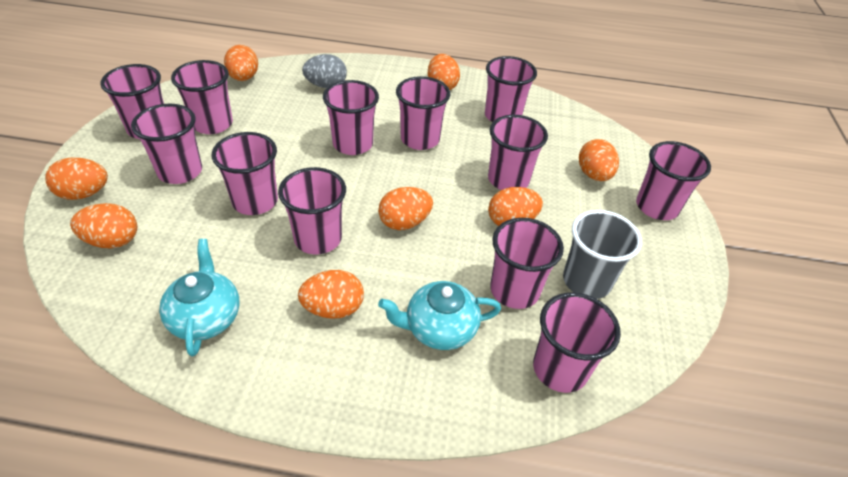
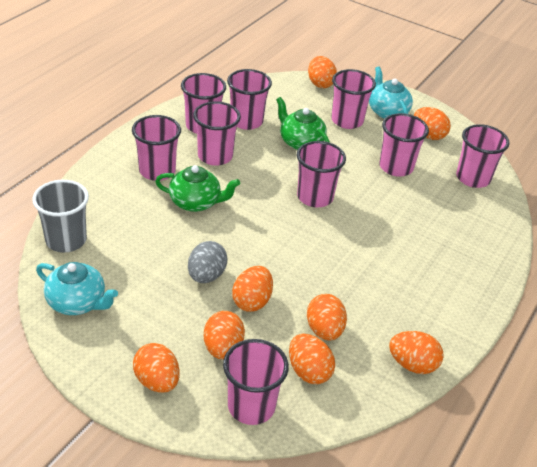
green teapot: none = 0 -> [155,165,240,212] [276,97,330,150] = 2
pink cup: [100,64,164,139] [131,104,202,184] [171,60,233,134] [212,132,278,215] [278,167,346,254] [323,80,379,155] [396,76,450,150] [485,56,537,122] [488,115,548,190] [490,218,564,309] [533,292,621,393] [636,141,711,220] = 12 -> [132,115,181,181] [181,73,226,134] [193,101,241,166] [223,339,289,425] [227,69,272,130] [297,141,346,207] [331,69,376,129] [379,113,429,177] [456,124,510,188] = 9

